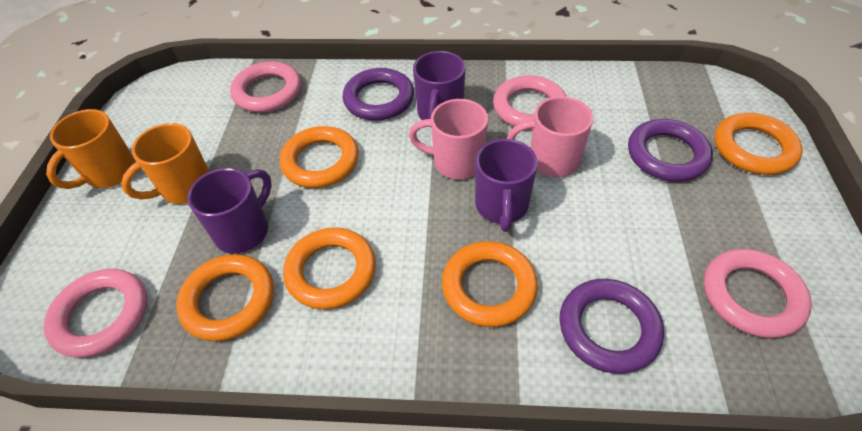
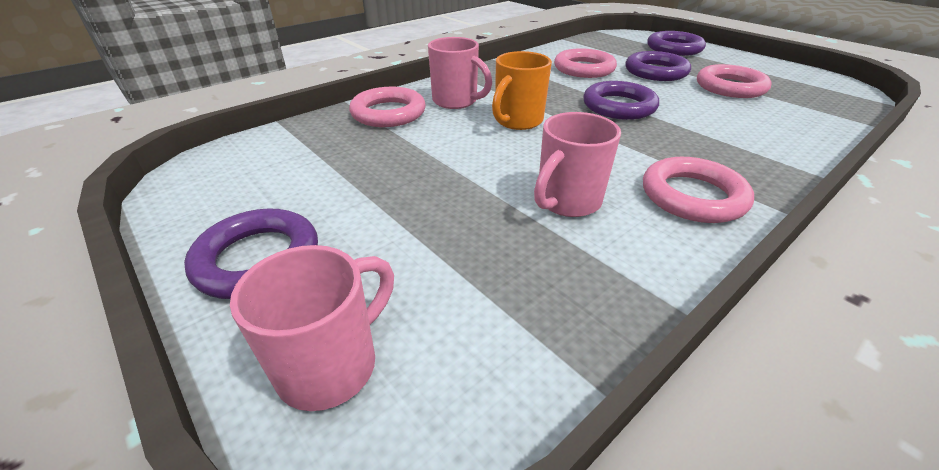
orange mug: [46,109,136,189] [121,123,210,204] = 2 -> [492,51,552,130] = 1
orange ring: [176,254,274,341] [280,126,359,188] [283,227,376,310] [442,241,538,327] [714,113,803,175] = 5 -> none = 0
pink mug: [409,99,488,179] [507,96,593,178] = 2 -> [230,245,394,411] [428,37,492,109] [534,112,621,217] = 3
purple mug: [187,168,272,254] [413,51,466,120] [475,139,538,232] = 3 -> none = 0
purple ring: [343,68,414,121] [559,279,664,374] [628,119,713,182] = 3 -> [184,208,318,299] [583,81,659,120] [626,51,691,81] [647,31,706,56] = 4

